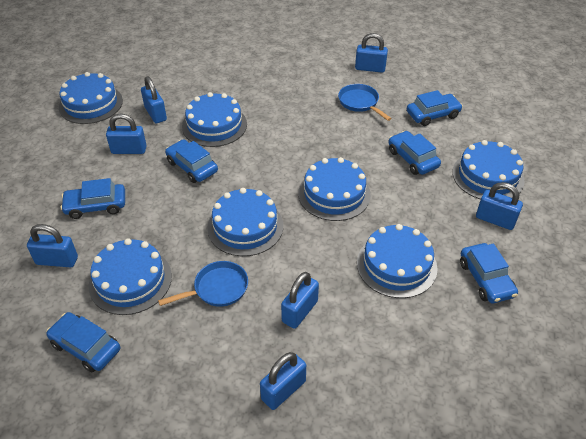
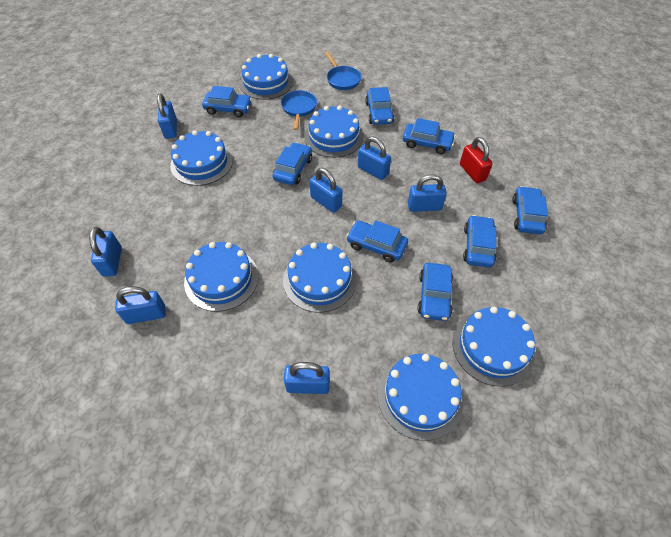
blue car: [46,312,120,372] [60,178,125,219] [165,139,218,183] [388,131,441,175] [407,90,463,126] [460,243,518,303] = 6 -> [202,86,252,117] [273,142,312,185] [346,220,408,262] [365,87,394,125] [403,118,456,154] [417,263,453,321] [463,215,497,267] [512,186,548,234] = 8
red padlock: none = 0 -> [460,137,493,183] = 1

